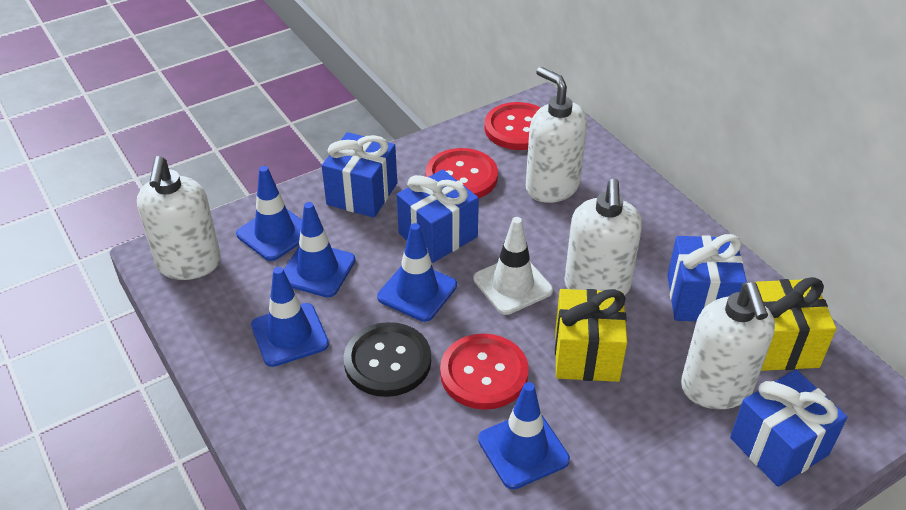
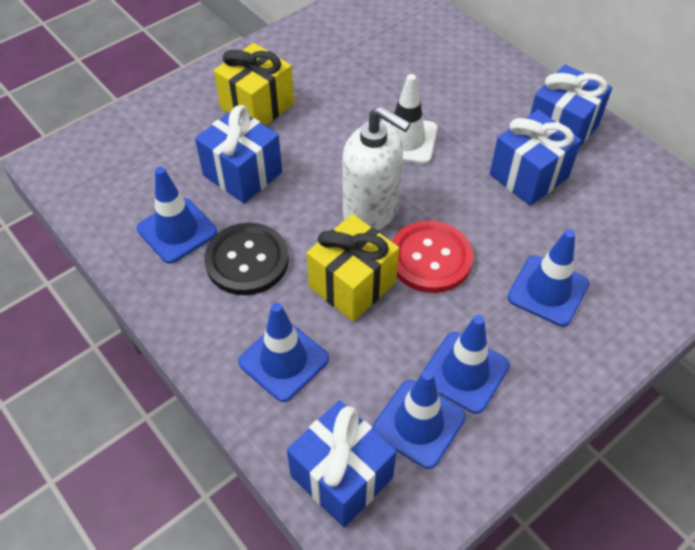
red button: [425,148,498,198] [440,334,529,410] [485,102,541,150] = 3 -> [392,221,473,293] = 1
white soap dispenser: [137,156,221,280] [526,67,587,203] [564,179,642,296] [681,282,775,409] = 4 -> [342,106,411,231] = 1

